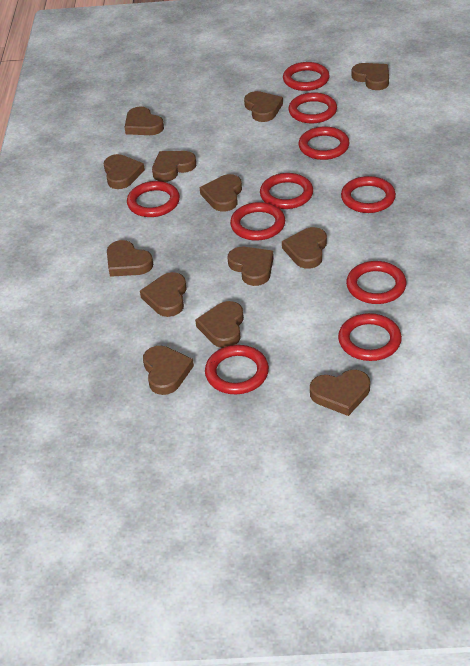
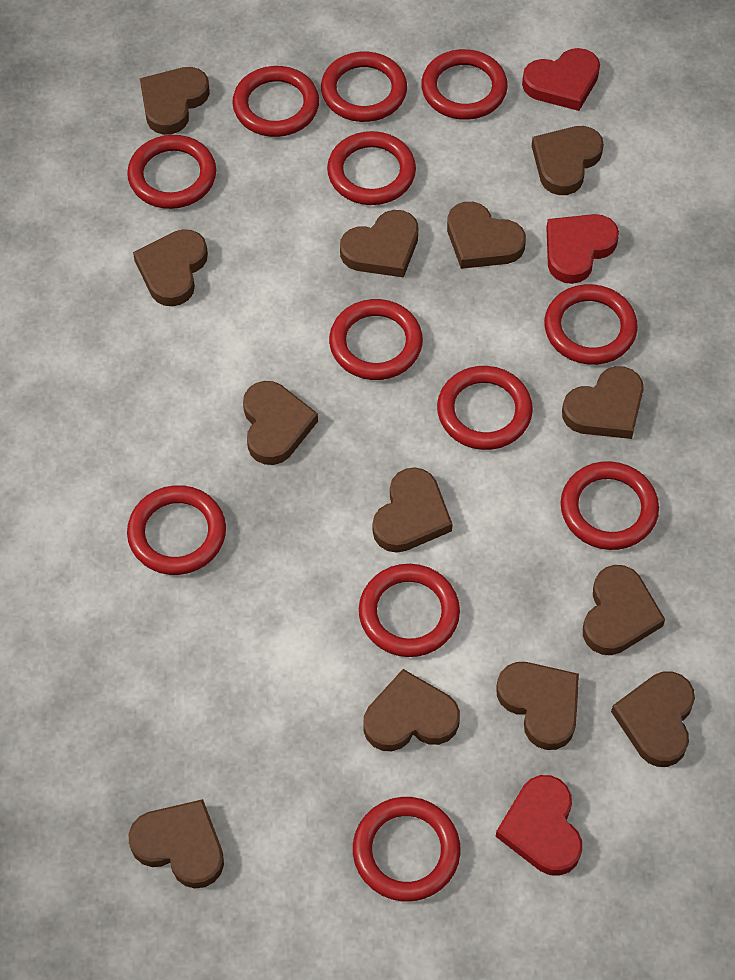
red heart: none = 0 -> [495,775,582,876] [522,48,600,111] [546,214,619,284] = 3
red ring: [127,181,180,217] [205,345,269,394] [230,202,285,241] [260,173,313,209] [283,62,330,91] [288,92,337,124] [299,126,350,160] [338,313,402,361] [341,176,396,213] [346,261,406,304] = 10 -> [127,135,216,209] [127,485,226,575] [232,66,319,137] [321,52,407,122] [327,131,416,205] [329,299,423,380] [353,797,461,902] [359,564,460,657] [421,49,508,120] [437,366,533,450] [544,284,638,365] [561,461,659,550] = 12

